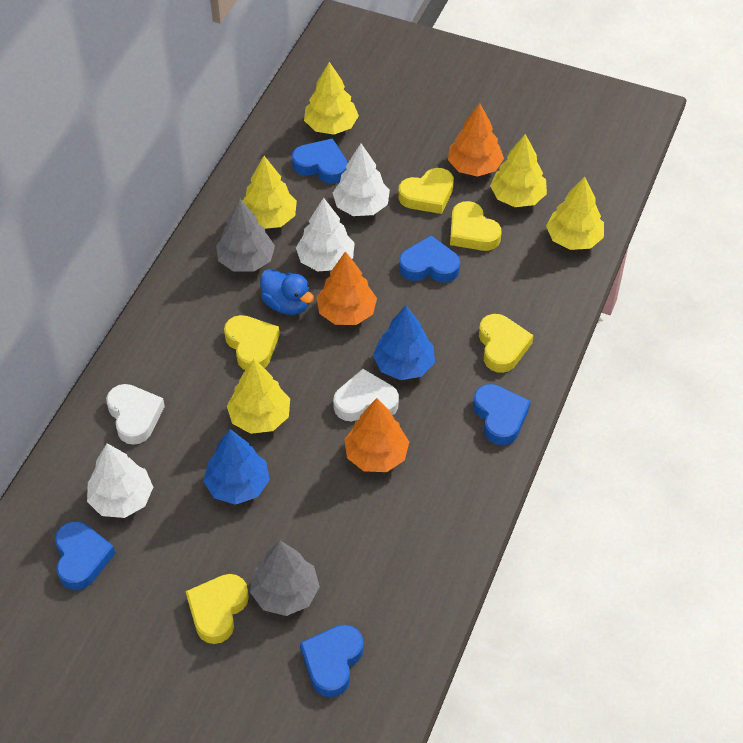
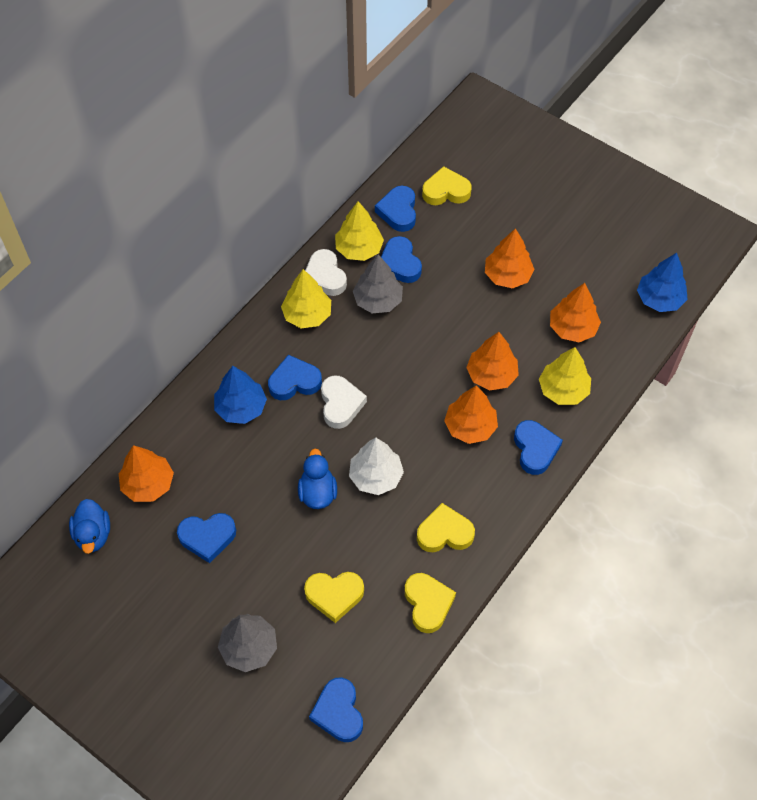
blue duck: [260,269,314,315] = 1 -> [69,499,110,554] [298,449,337,509] = 2
blue heart: [55,521,116,590] [292,138,347,184] [300,625,364,697] [399,235,460,283] [473,384,531,445] = 5 -> [177,513,236,563] [268,355,322,400] [309,677,363,742] [375,186,416,232] [381,236,422,283] [514,420,563,475] = 6
orange tree: [316,251,377,325] [344,398,409,472] [448,103,504,177] = 3 -> [119,445,174,502] [444,385,498,444] [466,332,519,390] [485,228,535,288] [550,283,601,342] = 5
white tree: [87,443,153,518] [296,198,355,271] [333,144,390,216] = 3 -> [349,438,404,495] = 1
yellow heart: [186,574,249,644] [224,315,280,370] [398,168,454,214] [450,201,501,251] [479,314,534,373] = 5 -> [304,572,364,623] [405,573,456,633] [417,503,475,552] [422,166,472,205] = 4
yellow tree: [227,359,290,434] [243,156,297,229] [304,62,359,135] [490,134,547,207] [546,176,604,250] = 5 -> [281,269,331,328] [335,201,384,261] [539,347,591,405] = 3

